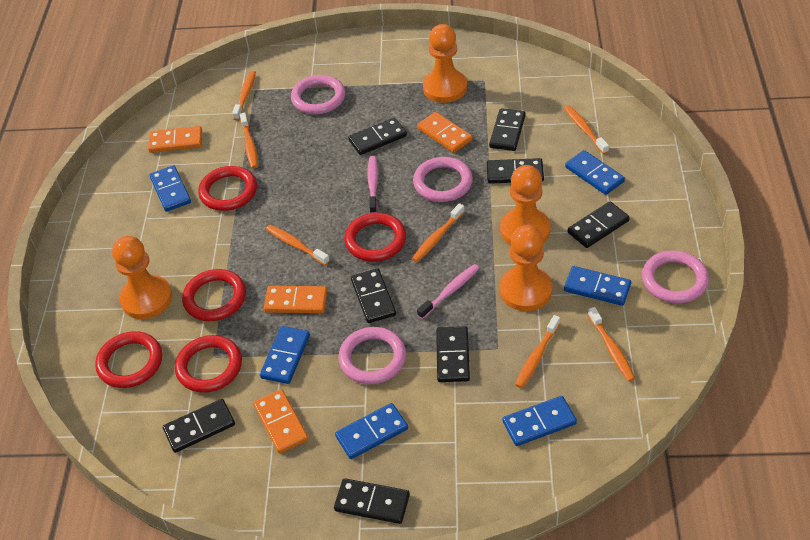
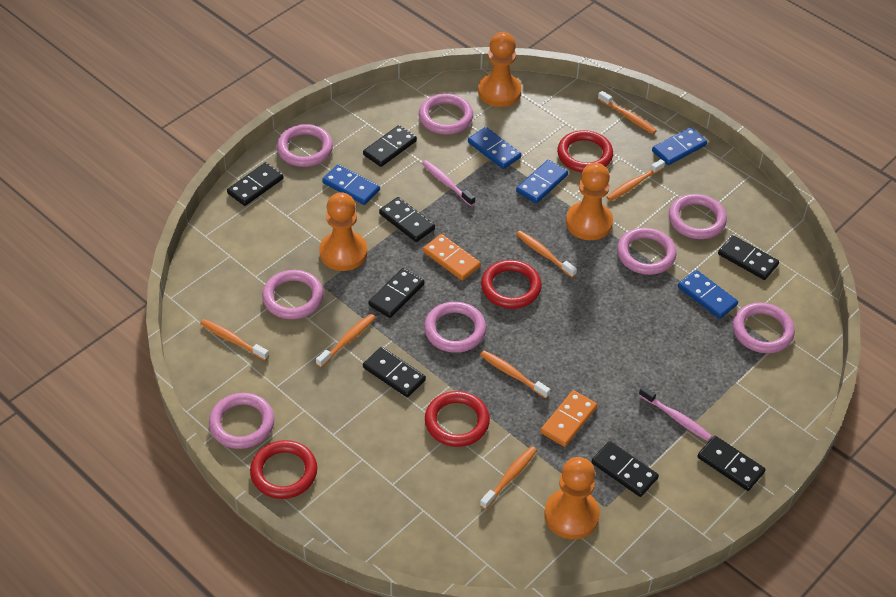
blue domino: [149,165,191,212] [260,326,310,384] [335,403,408,459] [503,396,577,446] [564,266,631,306] [565,150,625,195] = 6 -> [322,164,380,205] [468,127,521,169] [516,160,568,204] [652,127,707,165] [678,270,738,319] = 5
orange domino: [148,126,202,153] [253,389,308,454] [264,286,327,313] [417,112,472,153] = 4 -> [423,234,481,281] [540,390,597,447] = 2
pink ring: [291,75,345,114] [338,327,406,384] [413,157,473,202] [642,250,709,303] = 4 -> [209,393,275,449] [262,270,323,319] [277,124,333,167] [419,94,473,135] [424,302,486,353] [617,228,676,275] [669,194,727,239] [733,303,795,353] = 8
red ring: [95,331,162,388] [175,335,242,393] [182,269,246,321] [198,166,257,211] [344,213,406,262] = 5 -> [250,440,317,499] [425,391,490,447] [481,260,542,309] [557,130,613,172] = 4

